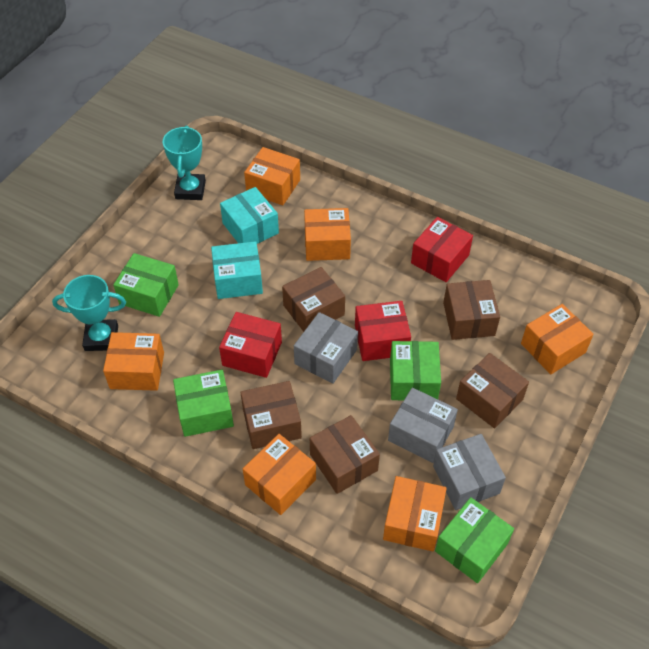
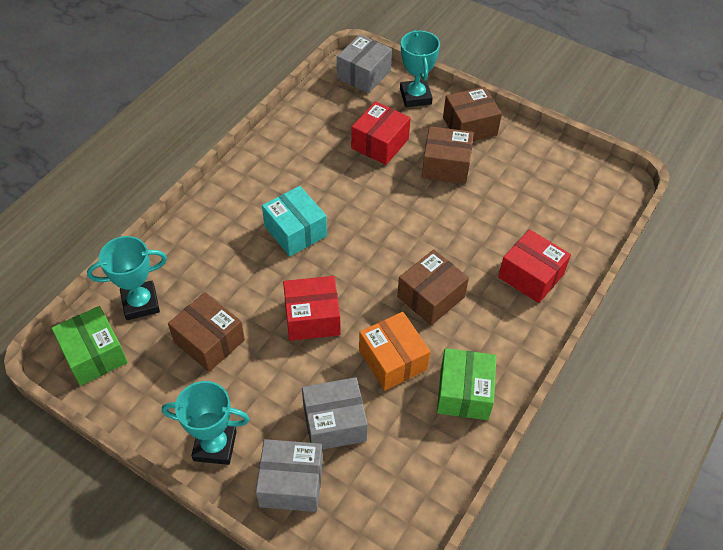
brown box: [240,381,302,449] [282,267,345,332] [310,415,380,494] [443,280,500,340] [456,353,529,428] = 5 -> [168,292,245,372] [397,250,469,325] [422,126,474,184] [443,87,502,141] = 4
green box: [113,253,179,317] [173,370,234,437] [390,341,441,400] [435,497,514,583] = 4 -> [51,306,128,386] [437,348,497,420] = 2
orange box: [103,332,164,391] [243,434,316,515] [244,147,300,205] [304,208,351,261] [383,476,447,552] [521,304,594,374] = 6 -> [359,312,431,391] = 1
turquoise box: [211,241,263,299] [220,187,279,244] = 2 -> [262,186,327,256] = 1
turquoise trophy: [52,275,126,351] [163,126,206,200] = 2 -> [87,236,167,320] [162,381,250,465] [400,30,440,107] = 3

